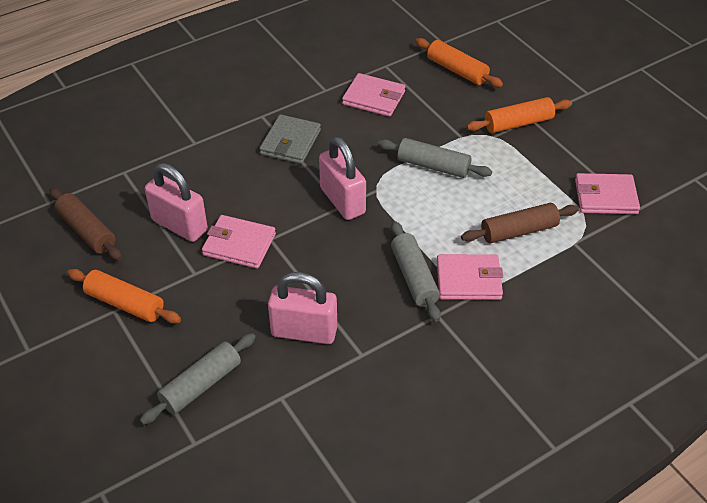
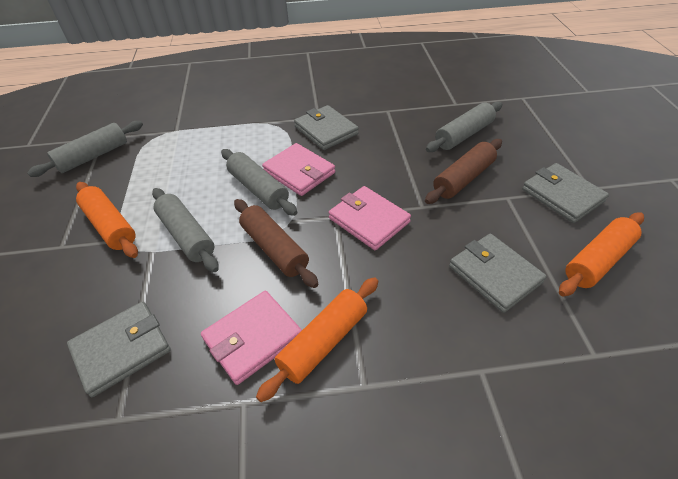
grey rolling pin: [140,333,256,425] [378,138,492,178] [391,221,441,322] = 3 -> [27,121,143,177] [152,188,219,272] [221,149,298,216] [426,101,502,152] = 4
grey wallet: [259,114,321,164] = 1 -> [67,301,171,397] [294,105,359,150] [449,233,546,313] [522,163,609,223] = 4
pink padlock: [145,163,208,242] [268,272,337,344] [319,137,366,220] = 3 -> none = 0
pink wallet: [202,215,276,269] [342,73,405,117] [437,254,503,300] [575,173,640,214] = 4 -> [201,291,302,385] [262,143,335,196] [329,186,411,250] = 3

